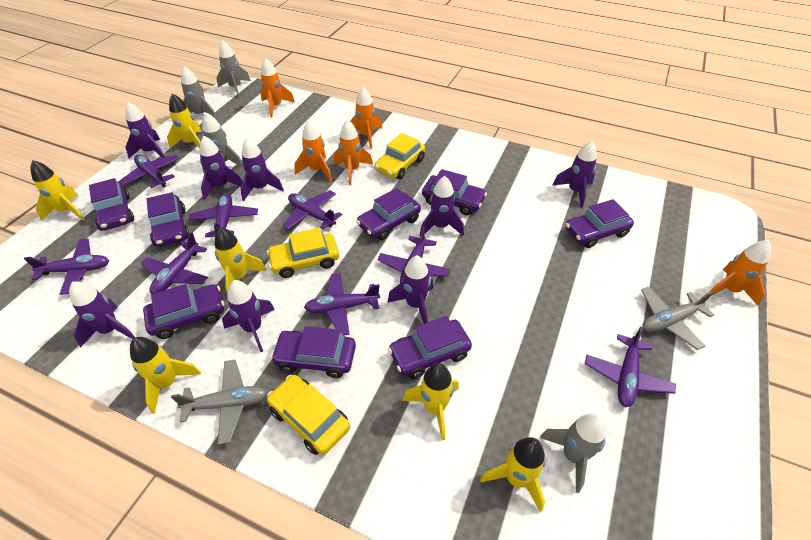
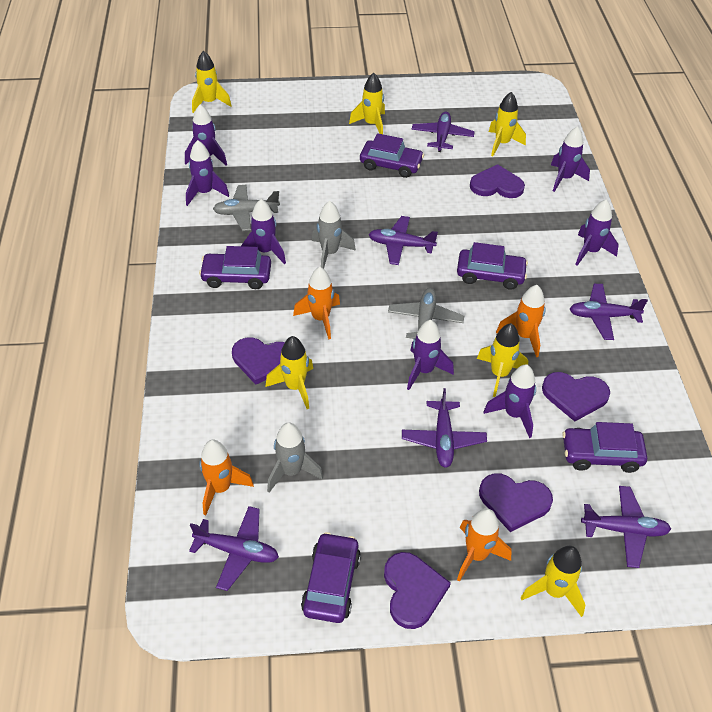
grey rocket: [181,66,218,120] [201,113,244,173] [216,41,251,98] [540,413,606,493] = 4 -> [267,422,323,493] [312,201,356,269] = 2
orange rocket: [260,58,295,118] [294,120,332,181] [334,119,373,185] [350,86,382,149] [709,240,771,306] = 5 -> [199,440,254,515] [293,267,340,340] [457,508,511,582] [496,285,546,357] = 4
purple car: [89,178,134,231] [143,284,224,339] [147,192,190,247] [271,326,356,378] [356,188,421,240] [388,316,472,379] [422,169,487,215] [565,199,634,248] = 8 -> [199,246,271,289] [301,532,361,623] [360,133,424,178] [457,242,528,290] [562,422,647,473] = 5
purple heart: none = 0 -> [232,337,285,385] [384,552,451,629] [470,164,525,198] [479,473,553,532] [542,372,610,422] = 5
purple plane: [24,239,109,295] [118,155,180,188] [141,232,208,294] [189,193,258,237] [282,190,342,230] [304,273,380,336] [377,226,450,283] [585,327,676,407] = 8 -> [189,506,279,591] [368,216,438,265] [402,388,487,468] [412,112,475,152] [570,284,648,340] [581,486,671,568] = 6
purple rocket: [69,282,135,347] [125,102,165,158] [199,136,243,200] [222,280,275,352] [241,138,284,201] [387,255,434,324] [420,176,464,237] [552,141,597,208] = 8 -> [185,104,227,165] [186,140,229,206] [241,199,286,264] [407,320,454,390] [483,364,536,438] [551,126,590,192] [575,199,619,266] = 7
yellow car: [267,228,339,278] [267,375,350,455] [374,133,425,180] = 3 -> none = 0

